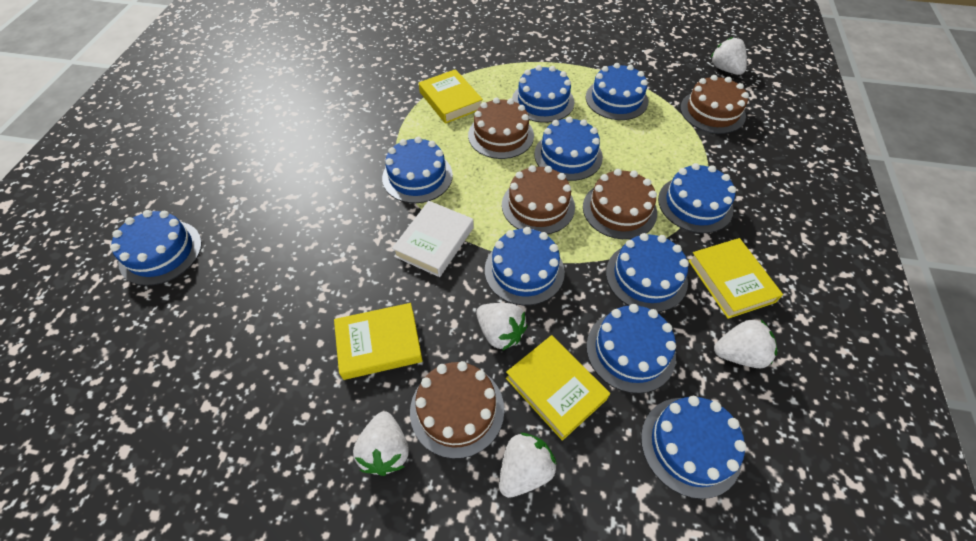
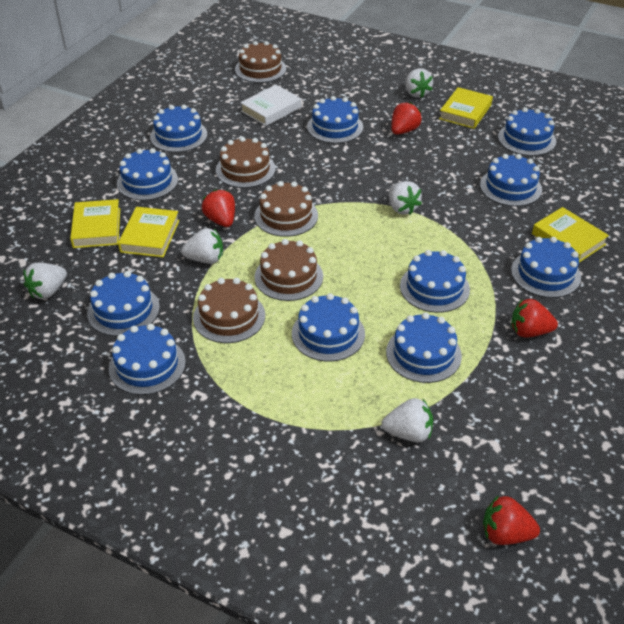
blue cake: [110,210,202,286] [382,137,453,203] [485,227,565,305] [512,65,574,123] [534,116,603,181] [585,63,648,120] [586,304,676,393] [606,233,689,312] [641,396,746,499] [658,163,736,233] = 10 -> [87,271,160,336] [109,324,186,395] [117,148,178,200] [150,105,207,153] [292,293,365,362] [307,96,363,143] [386,312,462,383] [400,250,470,313] [480,154,542,206] [498,107,556,156] [511,237,581,298] = 11
red strawberry: none = 0 -> [202,189,235,227] [391,102,422,135] [483,495,540,545] [511,299,558,337] = 4

